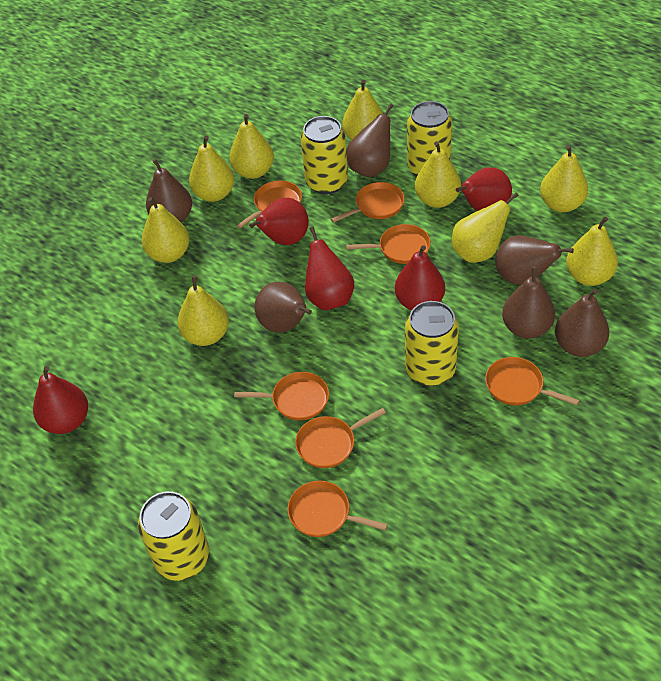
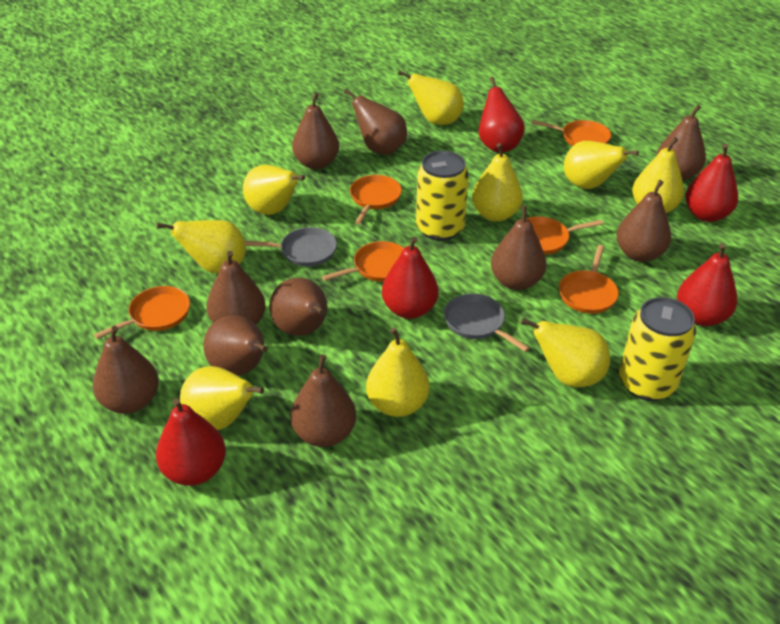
brown pear: [146,159,192,223] [255,282,312,332] [346,103,393,178] [495,235,574,285] [502,266,555,339] [555,289,609,357] = 6 -> [93,326,159,414] [203,315,268,376] [207,251,266,325] [270,278,327,336] [290,355,356,447] [292,93,339,169] [344,89,407,155] [491,206,546,290] [616,180,671,262] [656,105,706,181] = 10
grey pan: none = 0 -> [245,227,337,267] [444,294,530,352] = 2
orange pan: [234,372,329,421] [237,180,302,229] [288,481,388,537] [295,408,386,468] [331,182,405,223] [346,224,431,264] [485,357,579,406] = 7 -> [94,286,190,340] [322,241,404,282] [350,175,402,224] [526,216,603,255] [532,120,611,146] [559,245,619,314] = 6
yellow can: [138,491,209,581] [301,116,348,194] [405,301,459,386] [407,101,452,176] = 4 -> [416,151,469,241] [619,297,696,401] = 2

